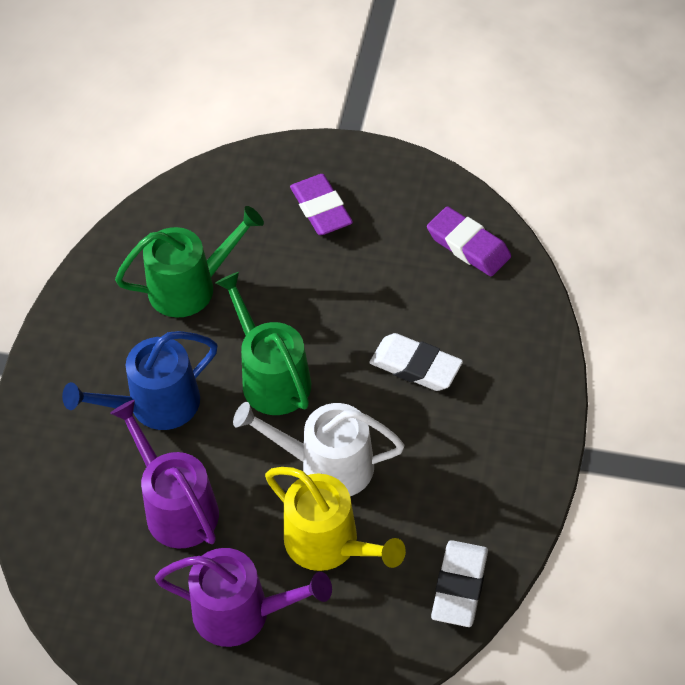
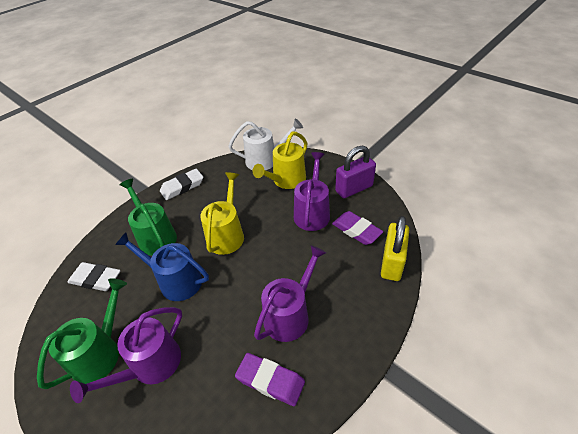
purple padlock: none = 0 -> [335,145,376,198] = 1
purple watering can: [110,400,219,549] [155,548,332,647] = 2 -> [70,307,182,403] [254,245,326,342] [294,152,330,231] = 3
yellow padlock: none = 0 -> [381,216,409,281] = 1
yellow watering can: [265,467,406,571] = 1 -> [200,172,244,255] [253,132,307,189] = 2

